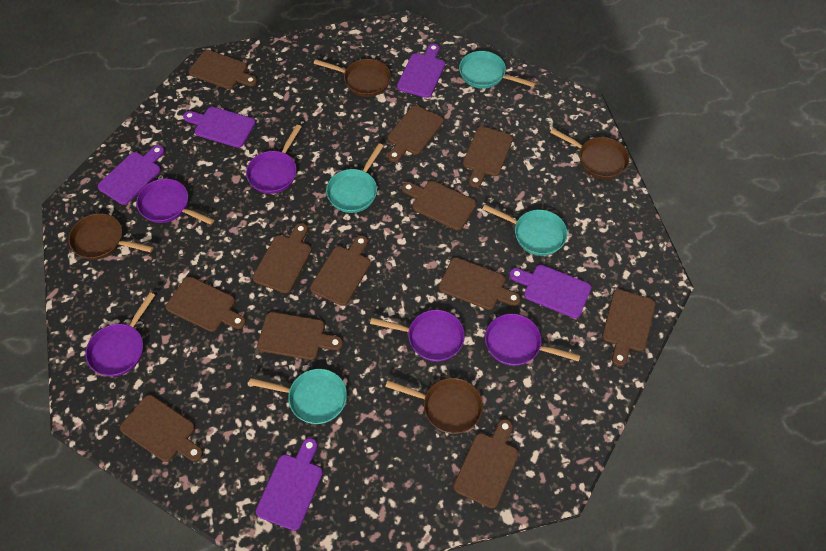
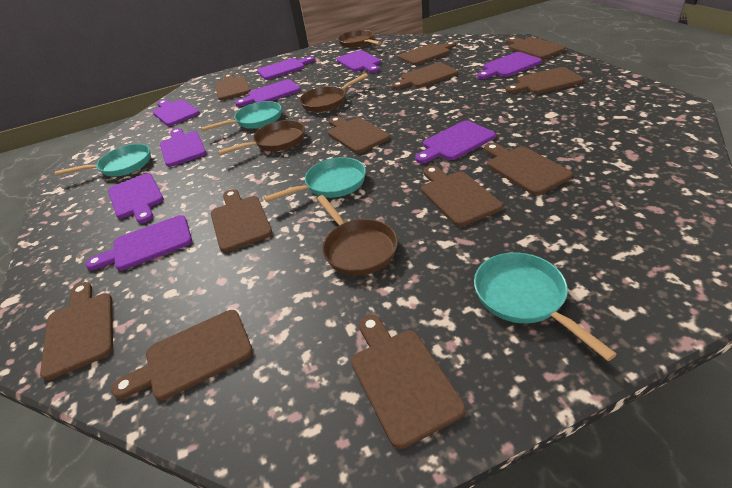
purple cutting board: [98,145,165,205] [183,107,256,148] [256,438,323,531] [397,43,445,98] [509,265,591,318] = 5 -> [85,215,192,271] [108,173,164,223] [153,100,200,126] [160,128,207,167] [235,79,301,106] [257,57,315,80] [337,50,381,73] [415,121,496,164] [477,52,542,79] = 9
purple pan: [85,292,155,376] [136,179,214,225] [246,125,301,194] [370,310,465,362] [485,314,581,366] = 5 -> none = 0

